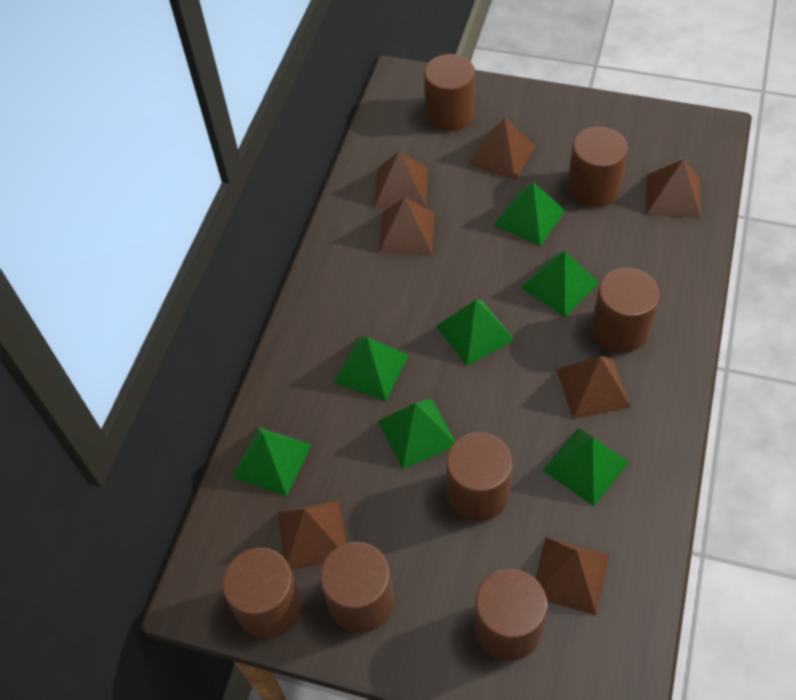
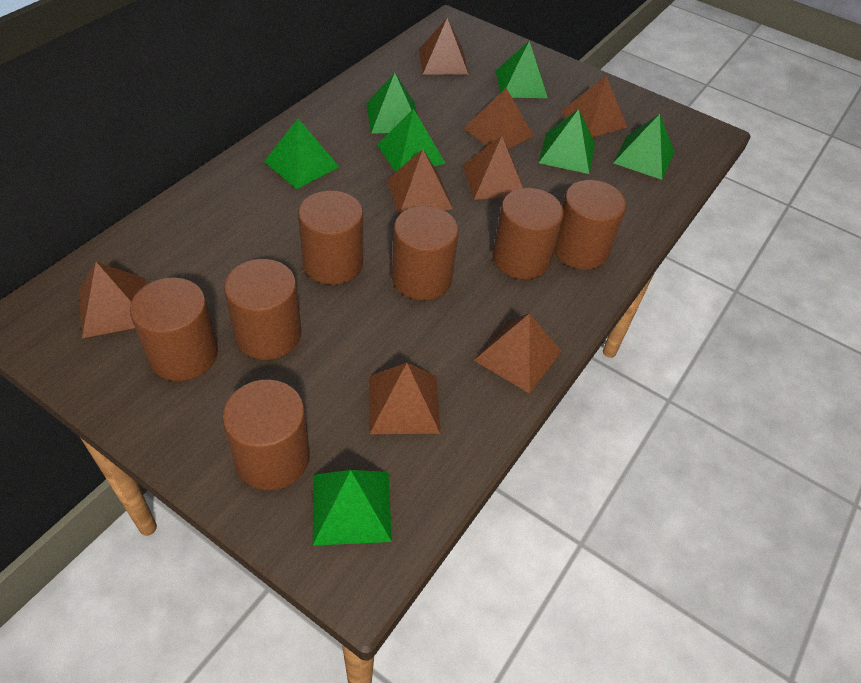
brown pyramid: [277,500,346,570] [375,151,428,207] [379,197,435,254] [469,118,536,180] [535,537,610,615] [556,356,631,419] [646,159,701,218] = 7 -> [79,262,146,338] [369,363,440,434] [387,149,453,215] [419,18,469,75] [463,136,523,200] [464,88,533,149] [474,313,562,394] [561,76,627,138] = 8

